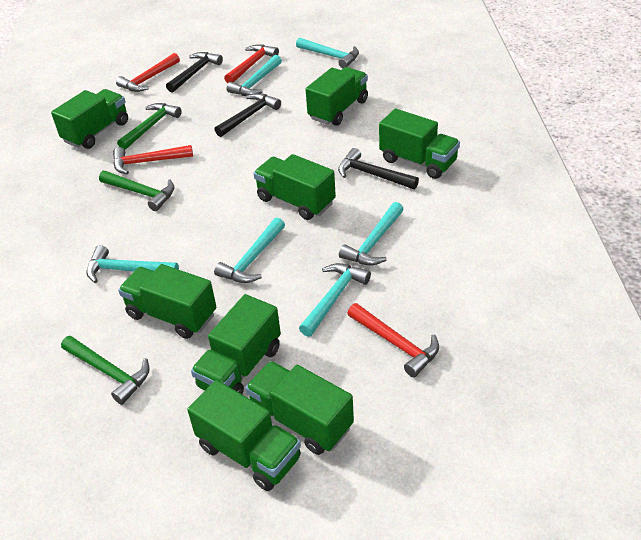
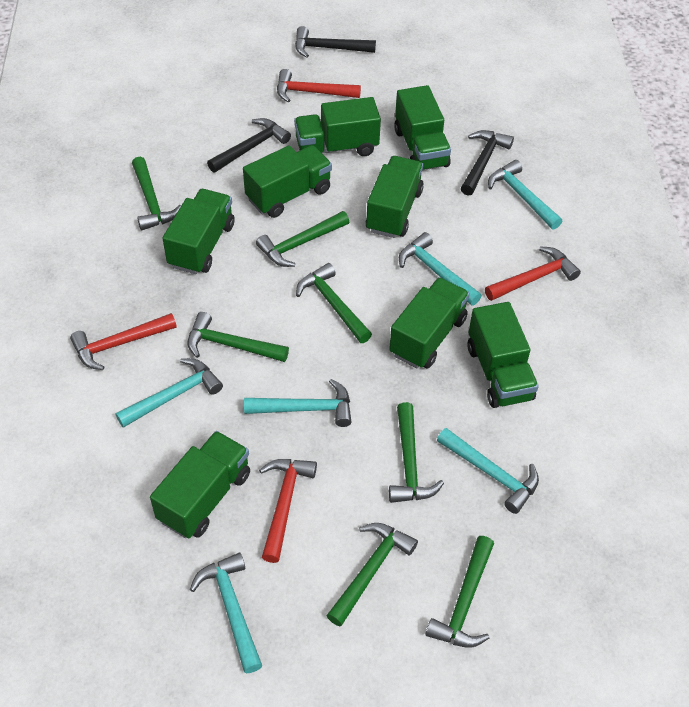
green hammer: [61,336,150,405] [99,171,174,211] [117,103,182,150] = 3 -> [132,157,181,230] [188,312,289,362] [256,211,349,267] [296,263,372,343] [326,523,418,627] [389,402,444,503] [425,536,494,648] = 7

